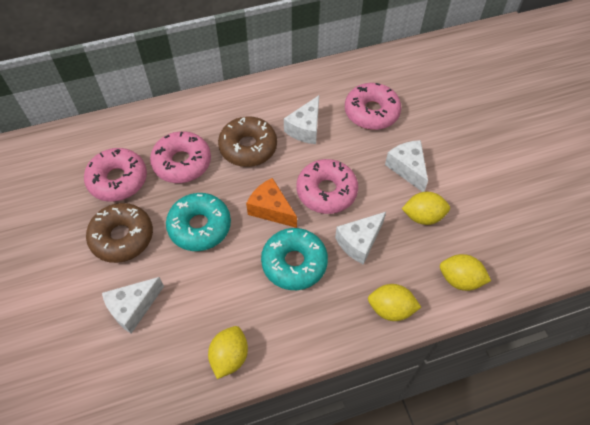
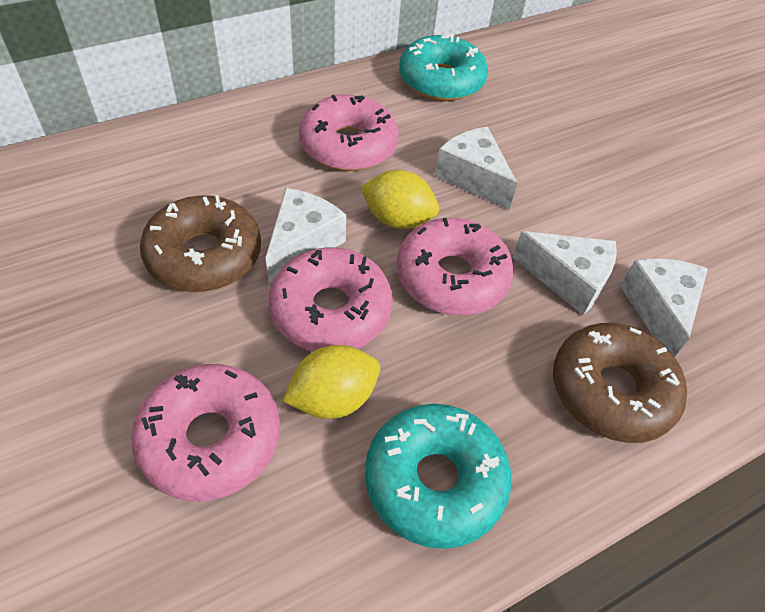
orange cheese: [246,178,297,228] = 1 -> none = 0
yellow lemon: [208,326,248,379] [368,284,421,321] [402,192,450,225] [440,254,491,291] = 4 -> [282,345,380,419] [360,170,439,229] = 2

